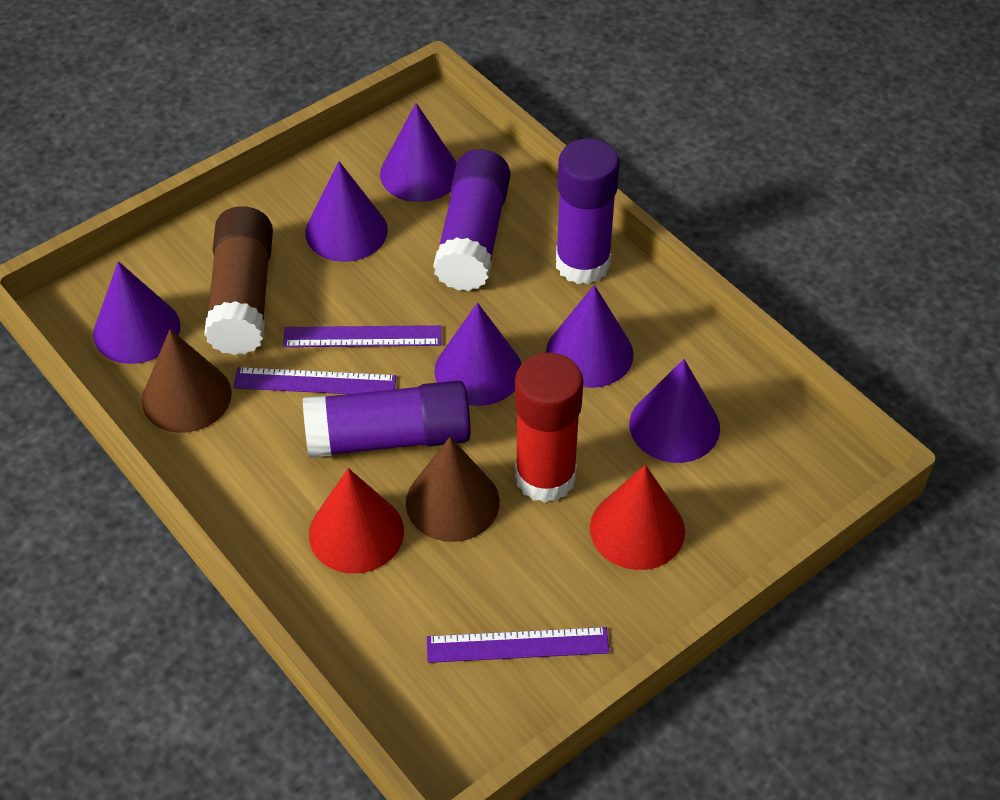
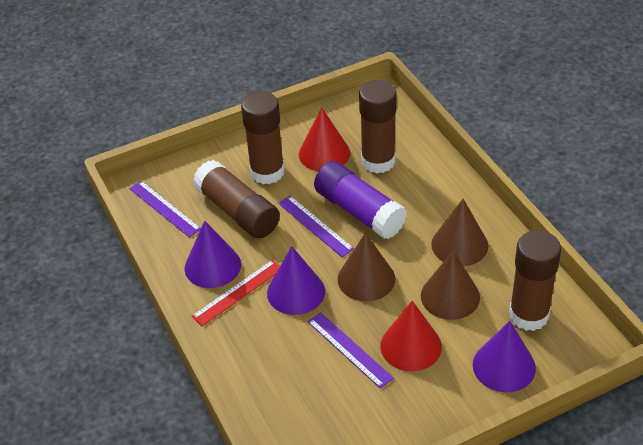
brown cone: [141,329,232,433] [406,437,500,542] = 2 -> [338,233,395,301] [421,250,480,320] [431,199,488,266] = 3
brown glue stick: [204,206,273,355] = 1 -> [193,160,280,239] [241,91,285,184] [359,80,397,173] [509,230,561,331] = 4
purple cone: [93,261,181,364] [305,161,388,262] [380,103,457,202] [434,303,522,406] [546,285,634,388] [629,359,720,463] = 6 -> [185,221,241,288] [267,246,325,315] [473,321,536,392] = 3
purple glue stick: [303,380,471,458] [433,149,510,291] [556,138,620,284] = 3 -> [314,161,407,239] = 1
red glue stick: [515,352,583,503] = 1 -> none = 0
red ruler: none = 0 -> [191,260,280,326] = 1

